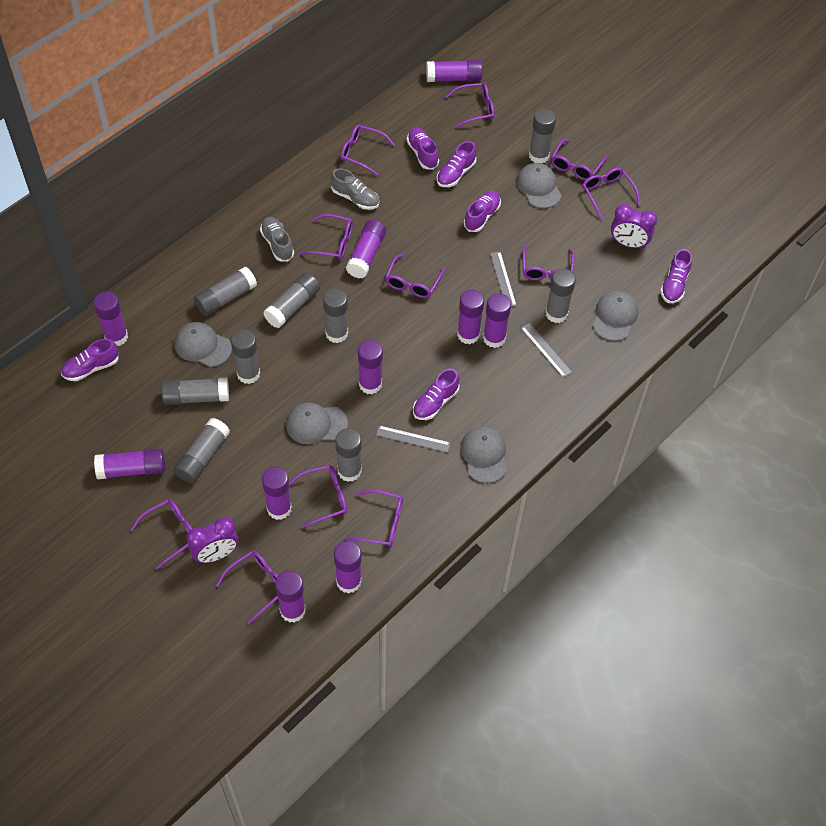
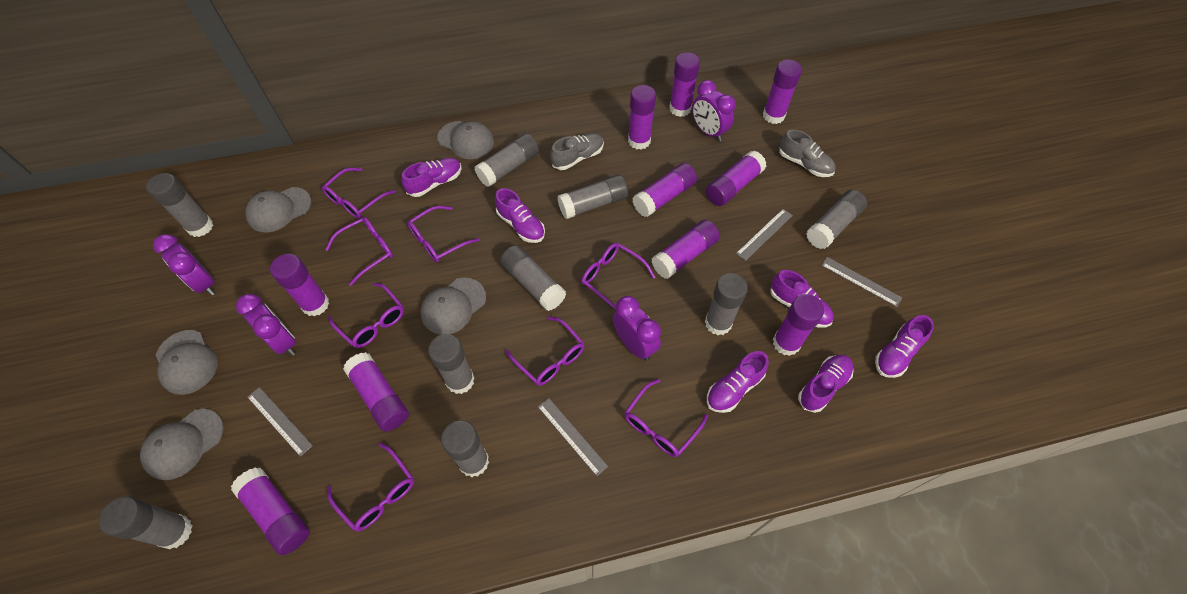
grey ruler: [376,425,450,453] [490,252,517,307] [521,323,572,377] = 3 -> [247,387,313,457] [538,398,608,476] [736,209,793,261] [821,257,902,307] = 4
purple clock: [186,517,239,563] [611,204,657,249] = 2 -> [153,234,215,296] [236,294,296,356] [613,296,661,361] [692,80,736,142] = 4
purple glasses: [130,499,193,569] [216,551,278,624] [289,465,347,528] [300,214,353,260] [341,125,395,176] [344,490,403,547] [385,254,445,298] [446,82,494,128] [523,245,575,280] [551,139,607,180] [582,168,640,219] = 11 -> [322,168,396,218] [325,217,393,286] [327,442,414,531] [328,283,404,348] [407,206,480,262] [505,316,585,386] [582,243,655,310] [624,379,708,457] = 8

